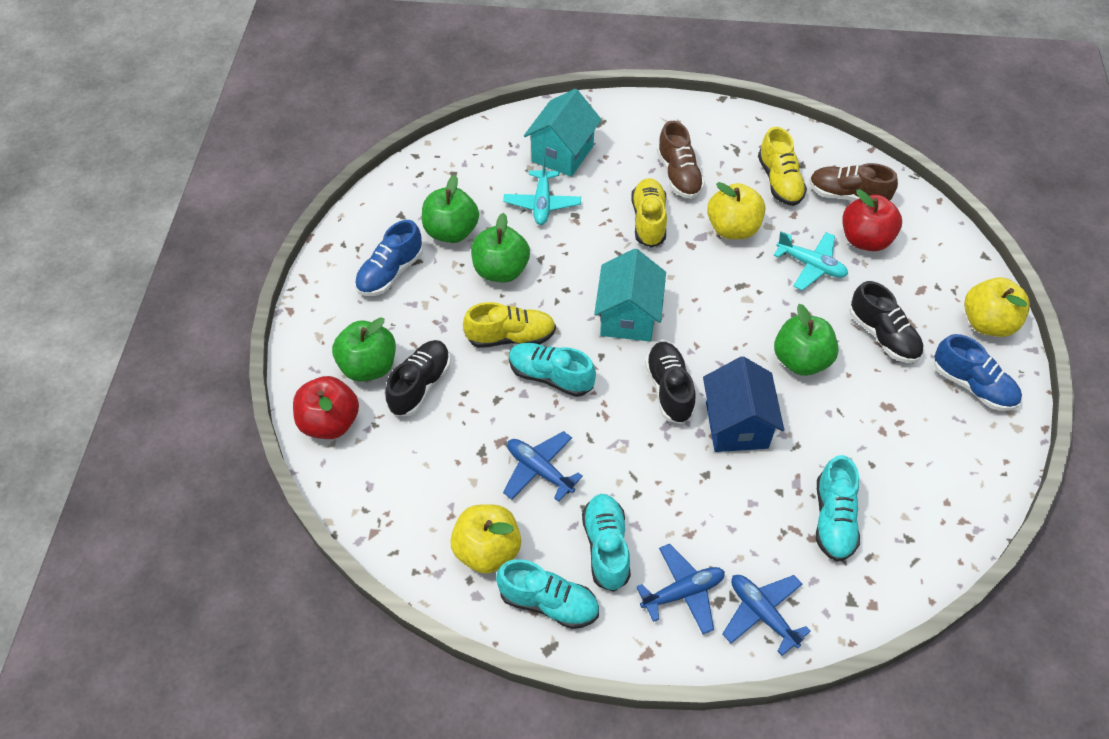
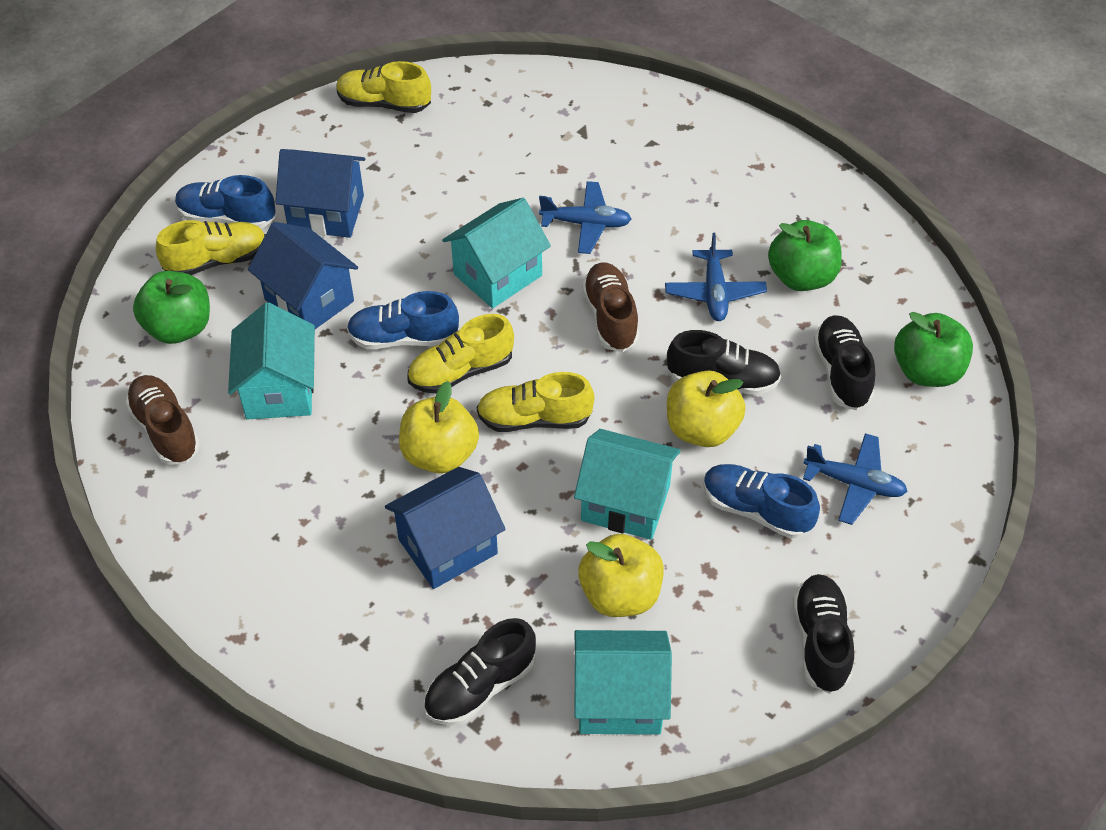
black shoe: [385,340,451,416] [645,342,696,424] [849,281,923,363] = 3 -> [423,618,536,726] [667,330,781,395] [793,574,854,694] [814,315,875,411] = 4
blue house: [703,356,784,452] = 1 -> [248,222,358,329] [275,149,365,238] [385,467,506,589] = 3
blue shoe: [355,220,423,296] [934,334,1022,411] = 2 -> [175,175,275,229] [347,291,459,349] [703,464,820,539] = 3
green apple: [332,317,396,382] [422,175,479,243] [471,213,530,282] [774,304,839,376] = 4 -> [133,271,210,344] [768,220,842,291] [894,312,973,387] = 3
red apple: [293,376,359,439] [843,189,902,251] = 2 -> none = 0
turquoise house: [524,89,602,177] [594,249,666,342] = 2 -> [228,302,315,420] [442,198,551,308] [574,429,681,540] [574,630,672,735] = 4
turquoise plane: [503,157,581,225] [774,231,848,291] = 2 -> none = 0
turquoise shoe: [496,559,599,629] [509,343,596,397] [582,494,631,592] [816,455,860,562] = 4 -> none = 0
yellow shoe: [463,302,556,348] [631,178,667,248] [758,127,807,206] = 3 -> [156,220,265,275] [336,61,431,113] [407,314,514,394] [477,372,595,432] = 4

